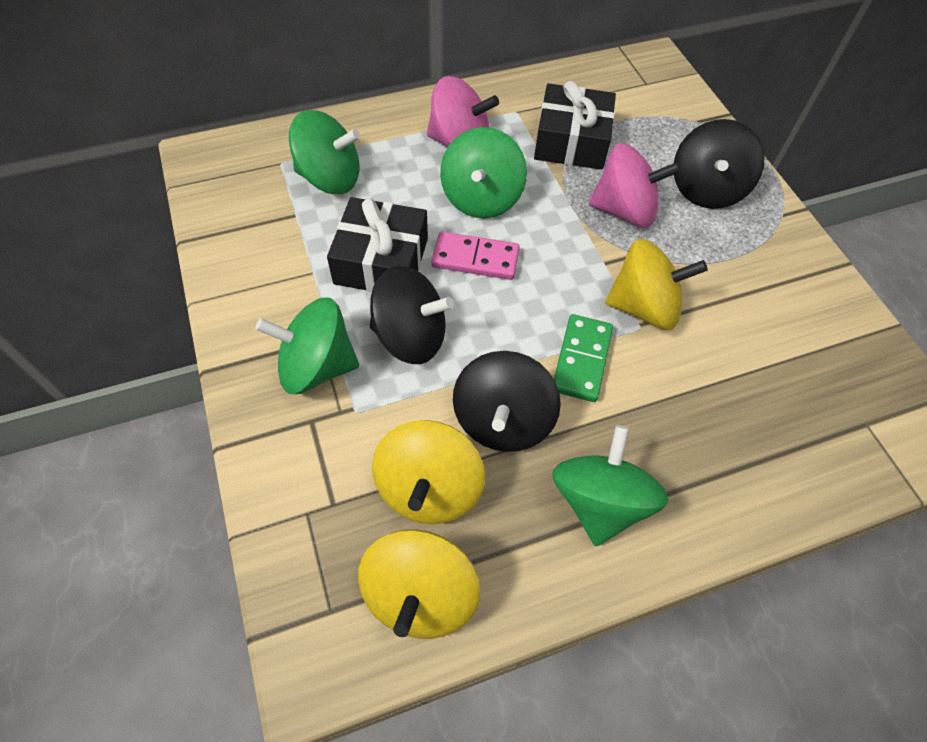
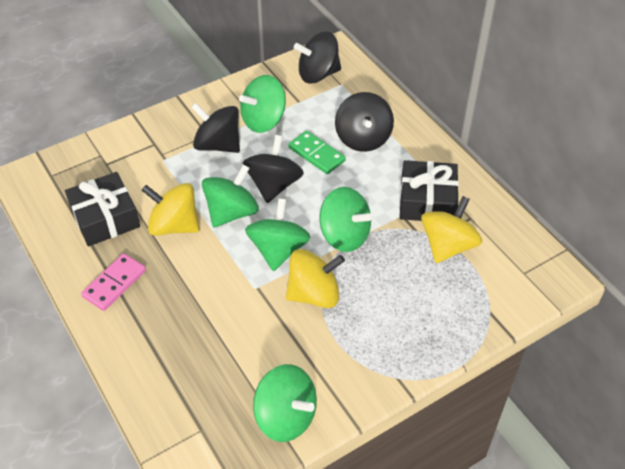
black spinning top: [370,265,454,364] [453,351,561,452] [674,119,765,209] = 3 -> [191,103,240,153] [243,135,304,203] [294,31,341,83] [335,92,394,152] = 4
green spinning top: [255,297,359,394] [289,110,361,194] [440,127,527,218] [552,425,669,546] = 4 -> [202,165,259,228] [239,75,286,133] [245,198,311,271] [253,364,317,442] [319,187,372,252] = 5
pink spinning top: [427,76,499,147] [589,143,681,228] = 2 -> none = 0

